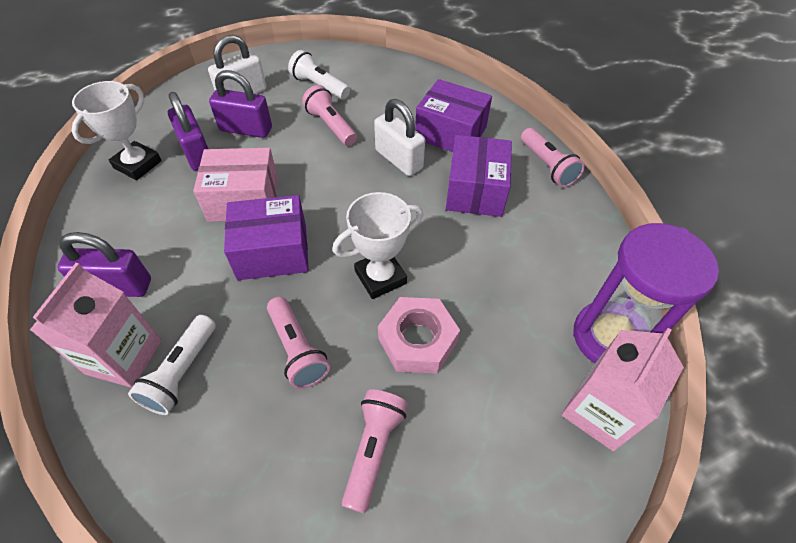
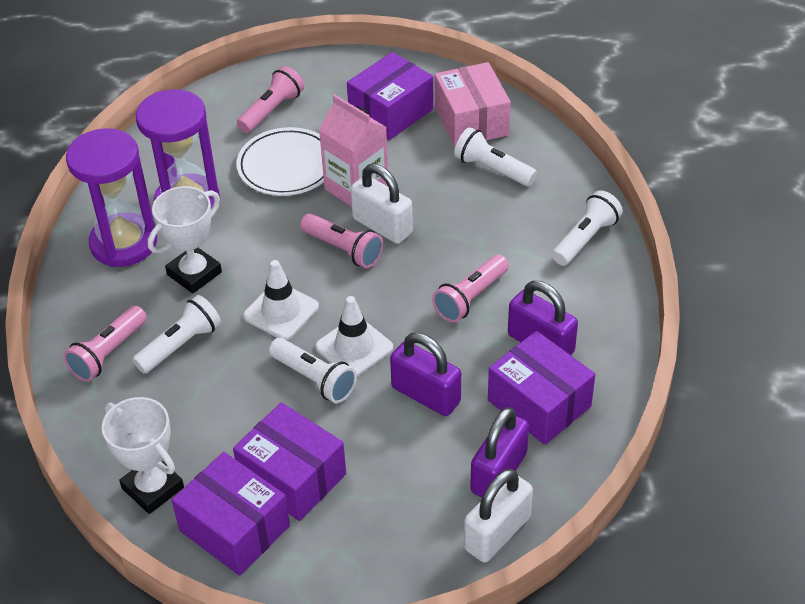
pink carton: [30,263,162,388] [561,328,684,451] = 2 -> [319,95,388,207] = 1
pink nut: [378,297,460,374] = 1 -> none = 0
purple box: [224,195,309,280] [415,79,492,152] [446,135,512,217] = 3 -> [172,452,290,576] [233,402,346,521] [347,52,434,140] [488,331,595,445] = 4
purple hourglass: [573,223,719,363] = 1 -> [66,128,157,267] [136,89,220,208] = 2
white flashlight: [128,315,216,415] [288,50,350,100] = 2 -> [132,295,221,374] [269,338,357,403] [454,127,537,186] [552,190,623,266] = 4
white plate: none = 0 -> [236,127,324,196] = 1
white traffic cone: none = 0 -> [243,260,319,340] [315,296,393,377] = 2

